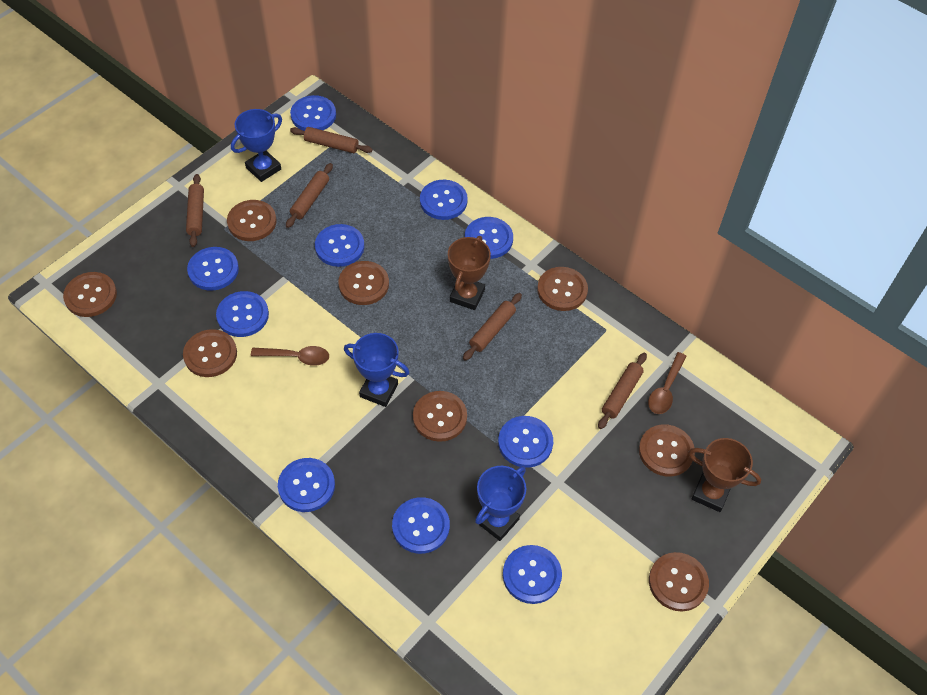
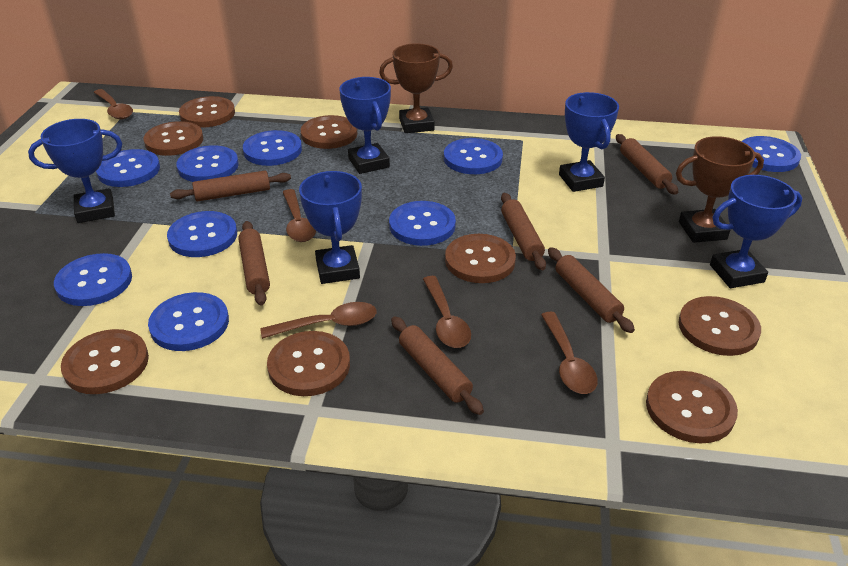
blue button: [187,247,239,291] [216,291,269,337] [278,458,335,512] [290,95,336,131] [315,224,364,267] [392,497,450,554] [420,180,468,220] [465,217,513,259] [498,416,553,468] [503,545,562,604] = 10 -> [54,253,132,306] [96,149,160,187] [148,292,229,351] [167,211,237,257] [176,145,239,182] [243,130,302,166] [389,201,456,246] [444,138,503,174] [741,136,801,172] = 9
blue trophy: [231,109,282,182] [344,333,409,407] [475,466,526,541] = 3 -> [28,119,122,223] [299,171,362,284] [339,77,391,174] [559,92,619,192] [710,175,802,288] = 5
brown rolling pin: [186,174,204,247] [286,163,333,228] [290,127,373,153] [463,293,522,361] [598,353,647,429] = 5 -> [170,171,291,201] [238,221,270,305] [391,316,484,415] [501,193,546,270] [548,247,635,333] [616,134,678,195] = 6
brown spoon: [251,346,329,366] [648,352,687,414] = 2 -> [93,89,133,119] [260,302,377,339] [283,189,316,242] [423,276,471,348] [541,311,598,394] = 5

